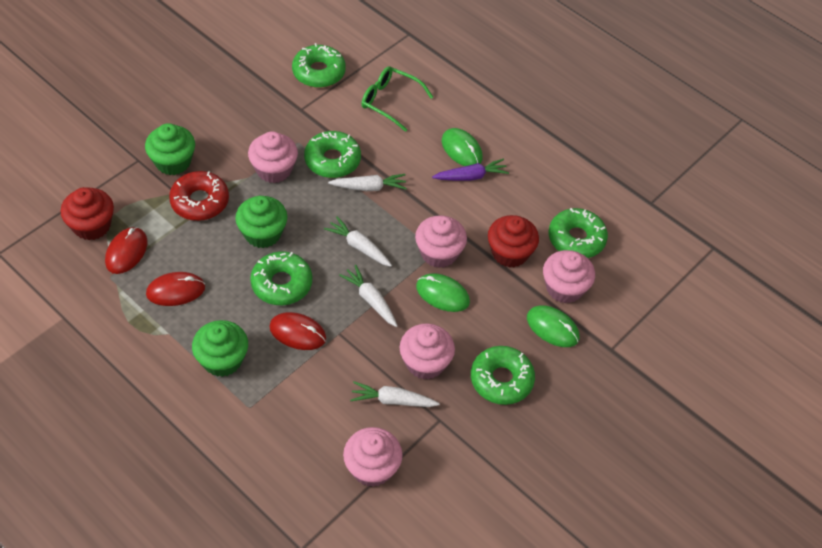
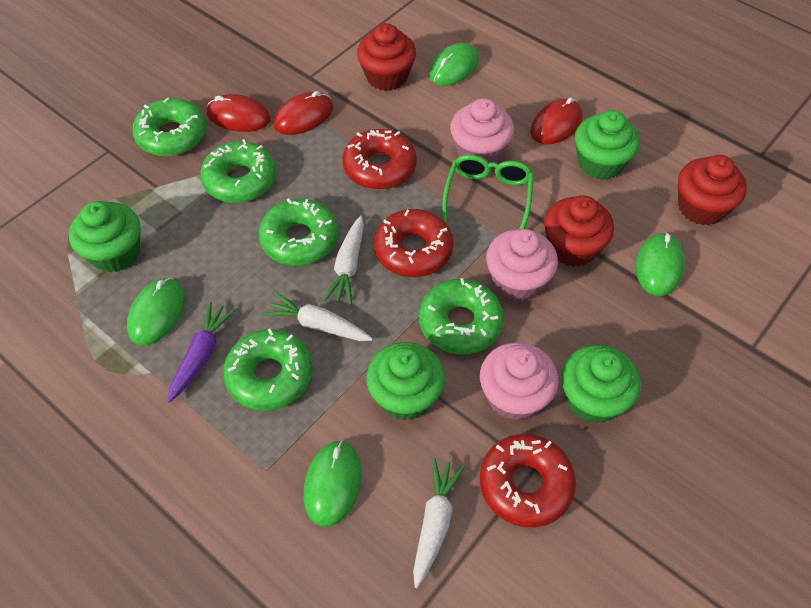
green cupcake: [145,123,195,175] [192,320,248,377] [235,196,287,248] = 3 -> [69,201,141,273] [366,342,445,420] [561,345,641,423] [575,110,640,180] = 4
green mouse: [416,273,470,312] [442,128,483,166] [527,305,579,347] = 3 -> [127,278,185,346] [304,440,362,527] [429,43,479,86] [635,233,685,296] = 4
pink cupcake: [248,131,298,183] [343,427,403,487] [399,324,455,380] [415,215,467,268] [543,250,595,303] = 5 -> [450,98,514,163] [480,342,558,421] [486,229,558,301] = 3
red cupcake: [61,187,114,240] [488,215,539,268] = 2 -> [357,23,416,91] [544,195,614,267] [678,155,747,225] = 3
red donut: [169,171,229,221] = 1 -> [342,129,417,190] [374,209,454,277] [480,434,576,527] = 3
white carrot: [324,216,392,267] [328,174,407,191] [339,265,397,327] [350,382,440,407] = 4 -> [262,292,373,341] [324,215,364,305] [413,458,465,588] = 3

